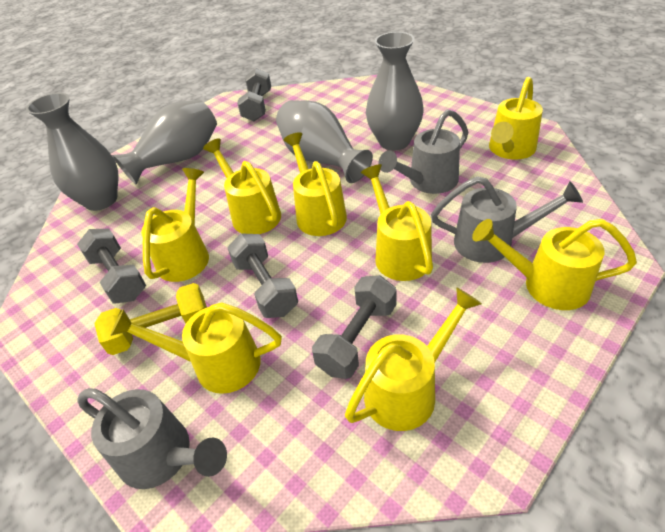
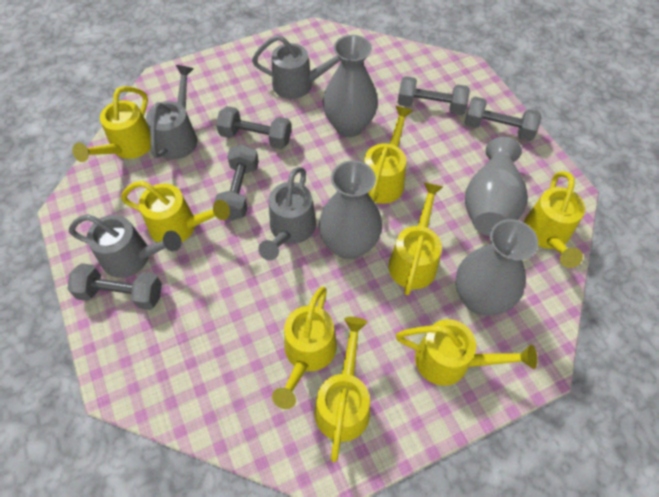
grey dumbbell: [77,229,146,304] [227,233,298,318] [237,68,271,121] [312,275,397,379] = 4 -> [67,263,162,310] [214,144,259,220] [216,106,291,149] [398,76,470,115] [464,97,541,141] = 5
grey watering can: [77,388,227,489] [379,109,469,194] [431,176,583,263] = 3 -> [69,214,182,278] [146,65,197,160] [252,35,340,99] [258,167,316,261] = 4
yellow dumbbell: [94,283,207,355] = 1 -> none = 0

